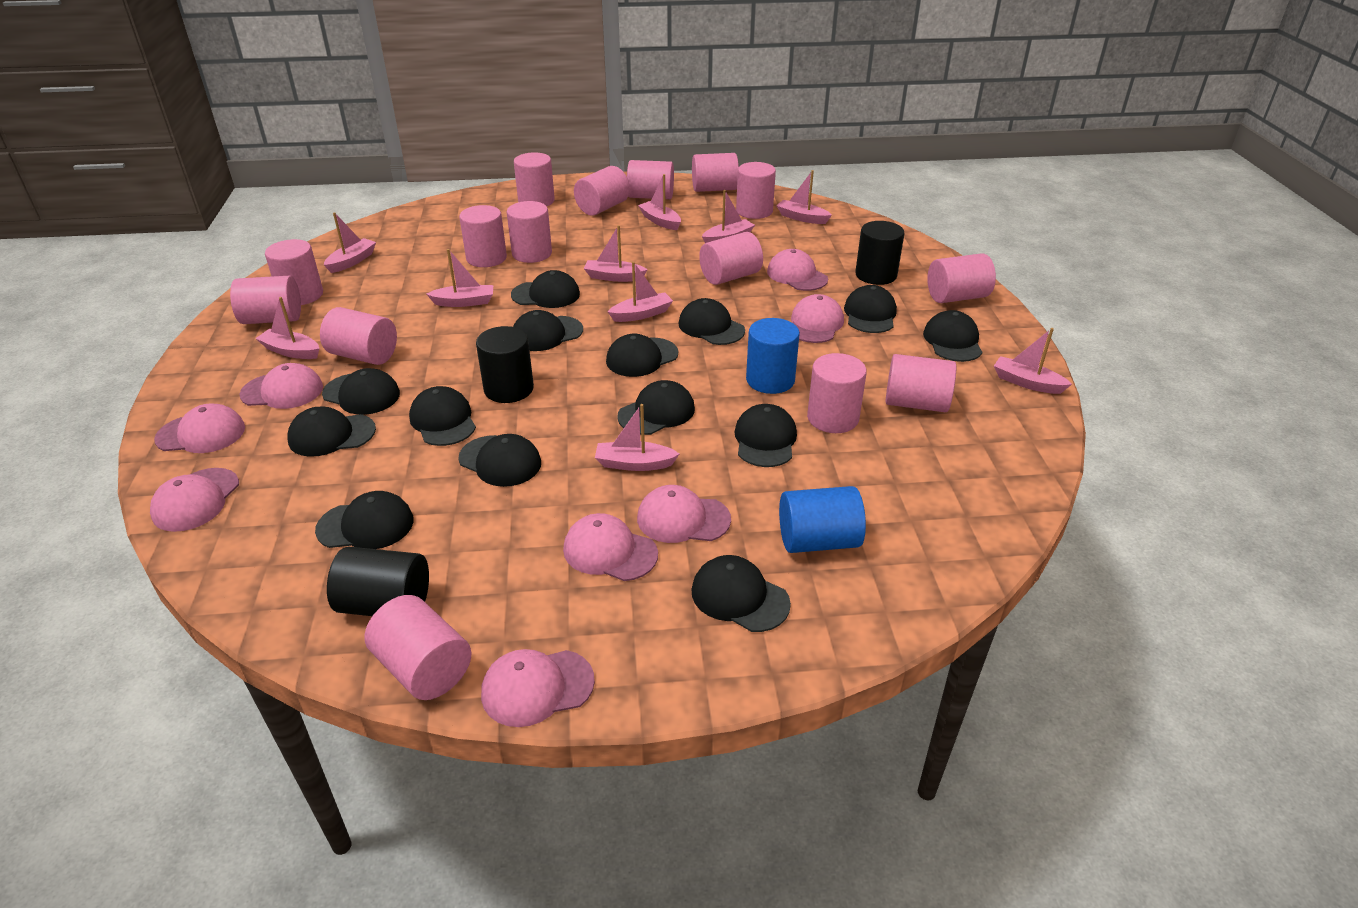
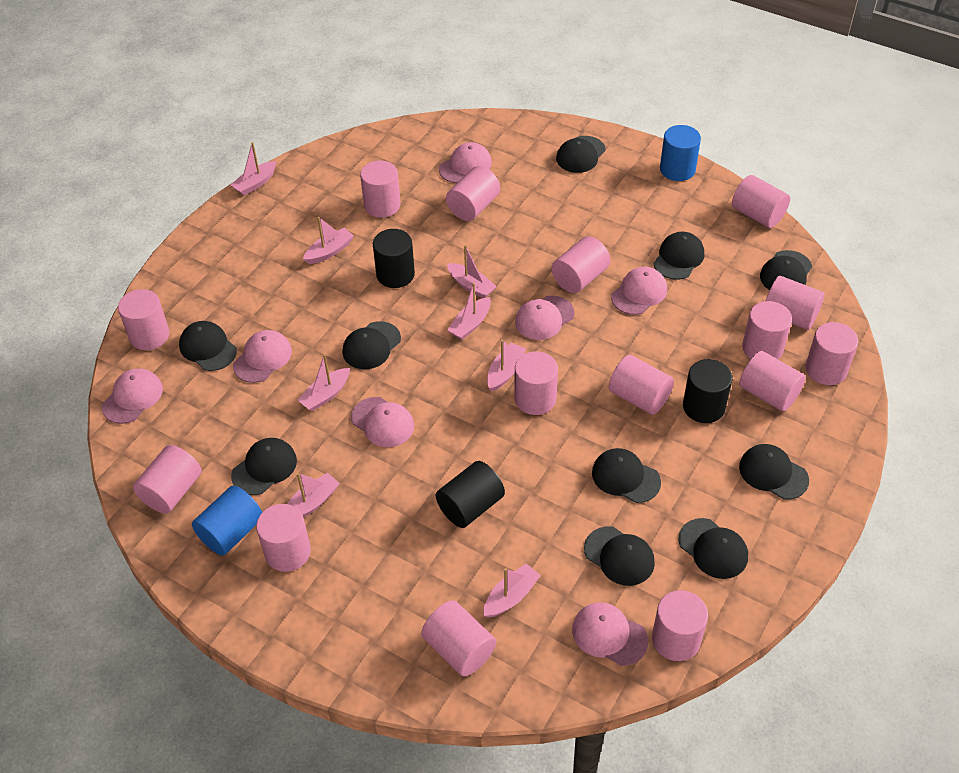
black cap: [287,407,376,457] [315,491,414,549] [322,368,400,415] [409,386,476,446] [458,434,541,487] [511,270,580,308] [513,310,583,351] [606,334,678,377] [617,380,695,435] [679,298,745,345] [691,555,791,632] [735,404,797,467] [844,285,897,333] [923,310,982,362] = 14 -> [179,321,237,371] [231,438,297,495] [343,321,401,369] [556,136,606,173] [584,526,655,586] [592,448,661,503] [653,231,704,280] [678,518,748,579] [739,444,809,499] [760,250,812,290] = 10
pink boat: [255,297,320,359] [324,212,376,273] [427,249,493,307] [583,225,648,282] [595,404,680,471] [608,262,673,322] [638,174,681,230] [702,190,755,243] [776,170,832,224] [994,328,1072,394] = 10 -> [231,142,276,196] [287,473,340,517] [297,354,350,411] [303,217,354,264] [447,245,497,298] [447,283,491,340] [483,563,541,618] [487,340,526,391] = 8
pink cap: [150,468,239,532] [154,404,245,453] [240,363,323,409] [481,649,595,727] [563,513,658,581] [637,485,731,543] [767,249,828,291] [791,294,844,343] = 8 -> [102,368,163,424] [233,330,292,383] [351,397,414,447] [439,142,492,183] [515,295,574,340] [572,602,648,666] [611,267,667,315] = 7

